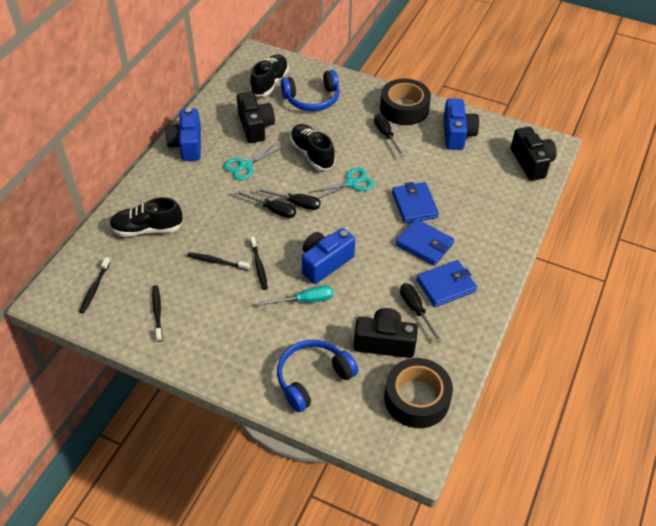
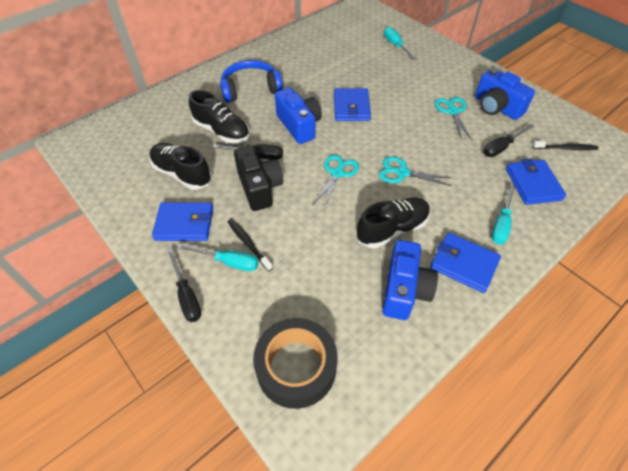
black camera: [237,91,275,143] [354,308,418,358] [511,127,557,181] = 3 -> [234,145,283,211] = 1
black screwdriver: [235,191,296,218] [256,188,321,210] [374,114,404,157] [400,283,442,342] = 4 -> [167,249,201,322] [213,144,283,160] [483,124,534,157] = 3
black tape: [380,78,431,125] [384,358,453,428] = 2 -> [253,318,337,409] = 1
black toothbrush: [79,257,110,313] [152,285,163,342] [187,252,250,271] [250,236,268,290] = 4 -> [228,219,273,271] [533,141,599,150] = 2
blue headphones: [277,340,359,412] [281,70,340,111] = 2 -> [220,60,283,103] = 1
blue wallet: [392,182,439,223] [396,219,454,266] [416,260,477,307] = 3 -> [152,202,213,241] [334,88,371,121] [430,232,501,293] [506,159,566,205] = 4
turquoise scissors: [224,143,282,180] [310,168,374,199] = 2 -> [313,155,359,209] [379,157,452,186] [435,97,472,141] = 3
turquoise screwdriver: [260,286,333,306] = 1 -> [177,244,259,271] [384,27,417,60] [492,184,515,244] = 3

